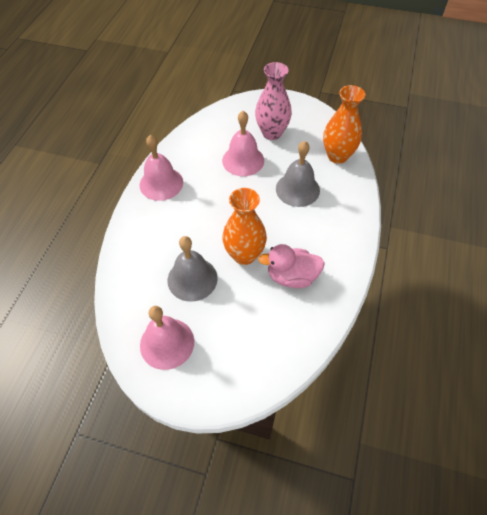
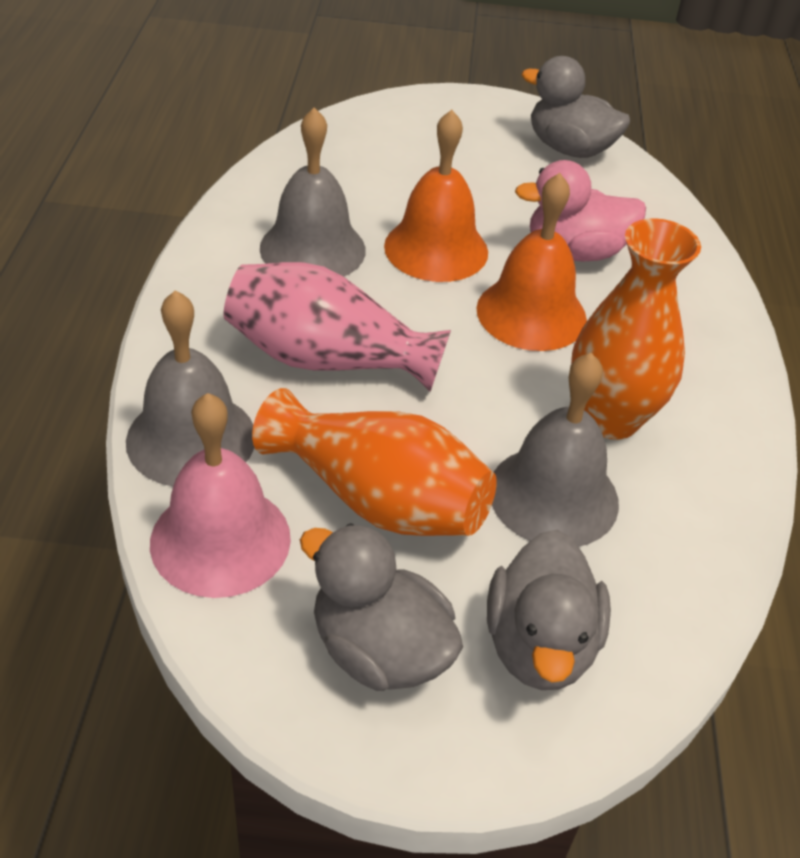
grey bell: [168,236,218,302] [276,141,320,207] = 2 -> [126,290,255,487] [260,107,366,277] [492,353,619,547] = 3
grey duck: none = 0 -> [300,523,463,691] [487,530,611,690] [522,56,630,158] = 3
orange bell: none = 0 -> [384,110,488,282] [476,173,587,351] = 2
pink bell: [140,135,183,201] [140,306,194,370] [222,111,264,176] = 3 -> [150,393,291,598] = 1

